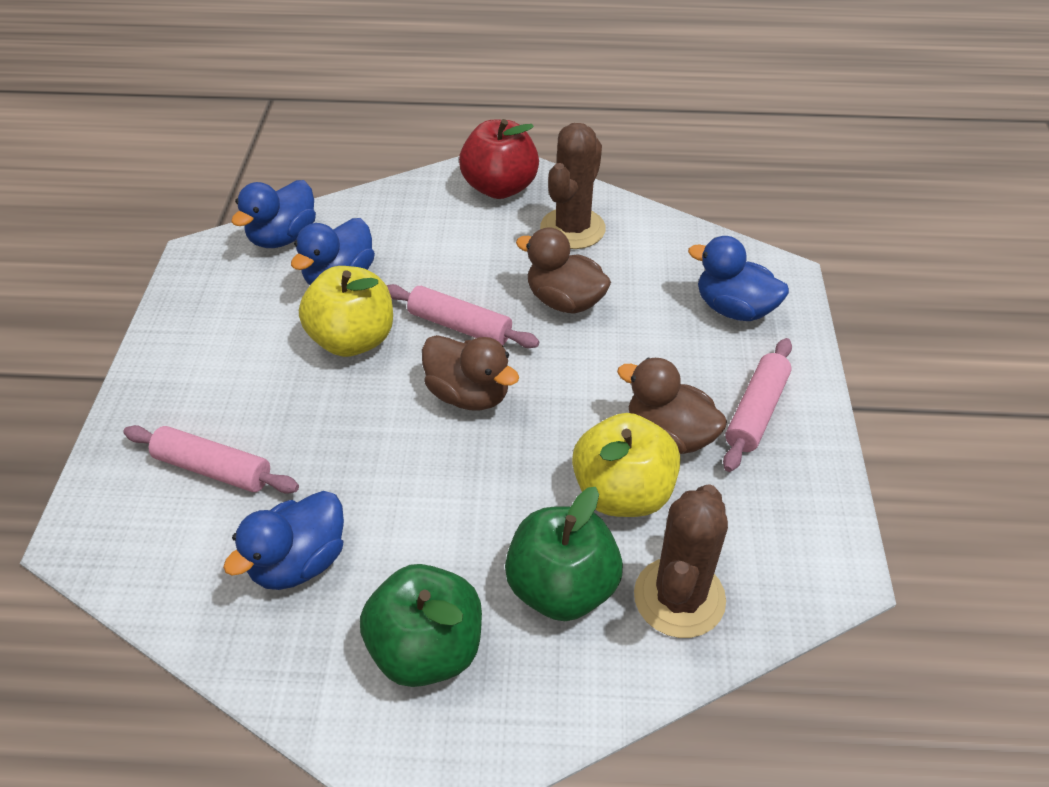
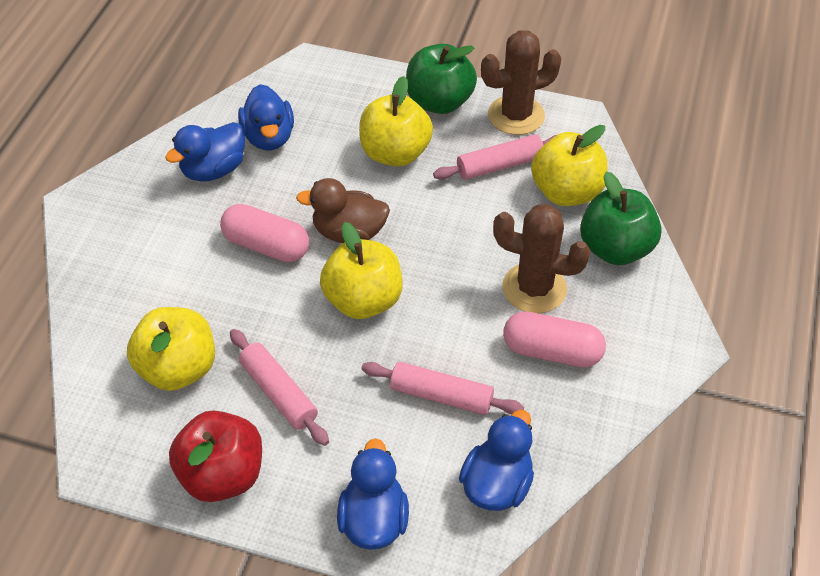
brown duck: [422,335,519,410] [516,227,611,314] [617,358,727,454] = 3 -> [296,178,390,243] = 1
pink capsule: none = 0 -> [220,204,309,262] [503,311,606,368] = 2
yellow apple: [299,266,393,357] [572,413,680,517] = 2 -> [127,307,215,391] [320,222,402,319] [359,76,433,167] [531,125,608,206] = 4

